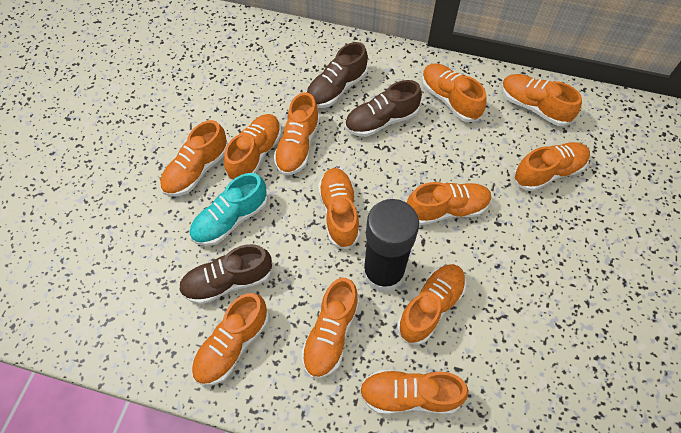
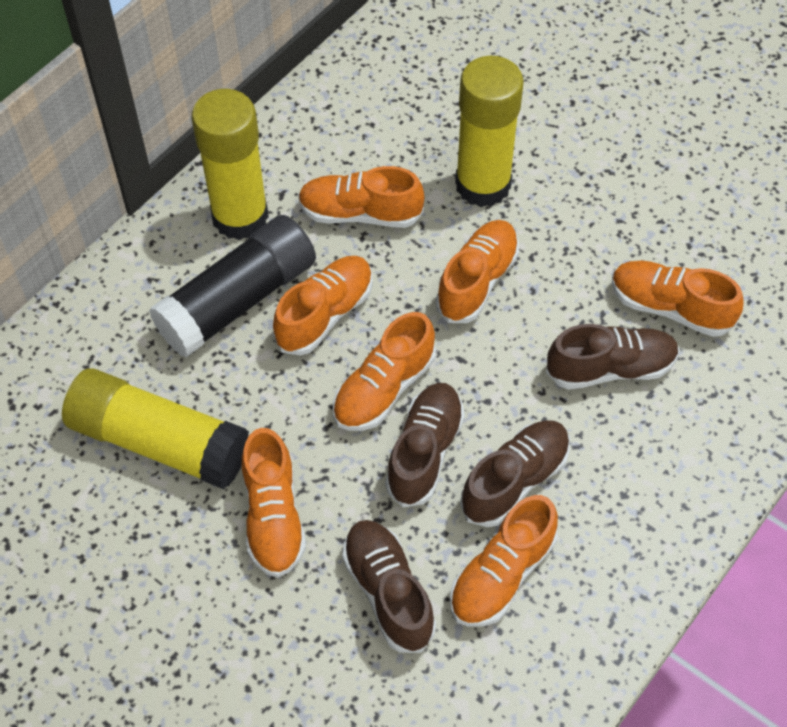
brown shoe: [179,244,273,304] [306,42,368,108] [345,80,422,137] = 3 -> [342,520,436,653] [385,383,465,507] [460,420,570,527] [546,324,679,390] = 4
orange shoe: [160,120,228,196] [192,293,269,385] [224,114,282,181] [274,92,320,175] [301,278,359,378] [318,168,360,249] [359,370,469,414] [397,264,466,345] [407,182,492,225] [422,64,487,122] [501,74,582,126] [513,142,590,191] = 12 -> [242,428,306,577] [273,256,373,355] [298,166,424,228] [333,312,436,431] [436,220,519,323] [450,495,558,627] [612,261,744,337] = 7
turquoise shoe: [189,173,268,246] = 1 -> none = 0
yellow glue stick: none = 0 -> [62,368,249,489] [191,89,269,240] [455,56,524,207] = 3

